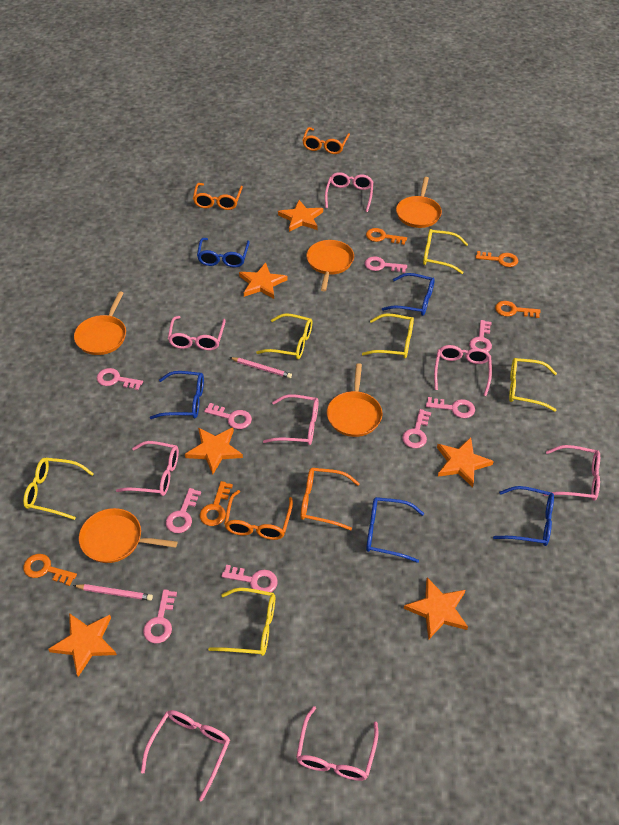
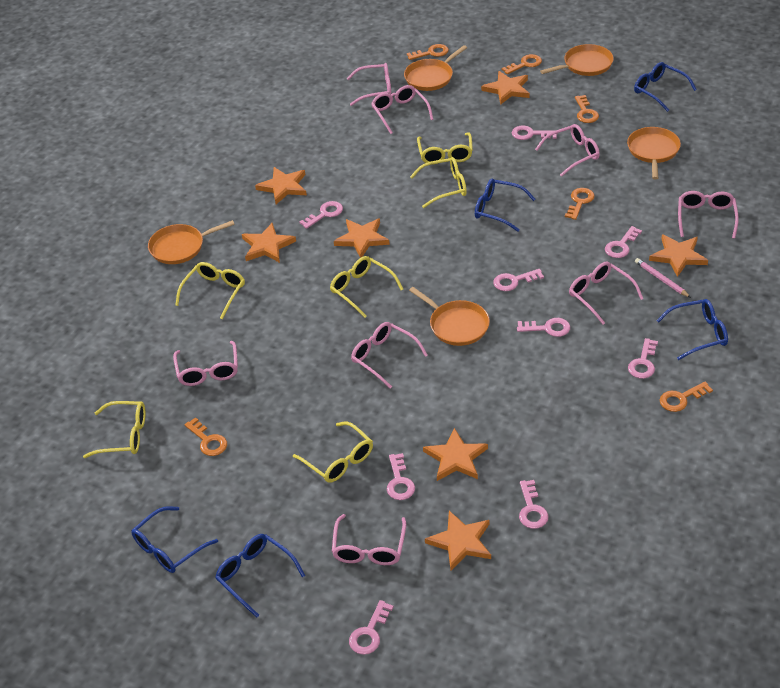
orange glasses: [193,183,243,210] [224,490,293,540] [301,468,360,531] [302,127,350,154] = 4 -> none = 0
orange key: [23,554,77,586] [200,481,233,526] [366,228,407,245] [476,251,518,267] [495,301,540,318] = 5 -> [184,417,227,456] [407,44,449,60] [502,54,542,74] [565,188,595,220] [575,95,599,123] [660,381,713,412] = 6
orange star: [48,613,117,677] [185,427,243,475] [239,262,287,299] [278,200,323,232] [404,578,468,640] [437,437,494,488] = 6 -> [242,223,296,263] [255,167,307,204] [334,219,390,258] [423,428,488,481] [425,511,491,571] [481,71,530,105] [649,234,708,277] = 7
pink pencil: [73,584,153,601] [229,357,292,378] = 2 -> [635,258,691,298] = 1

